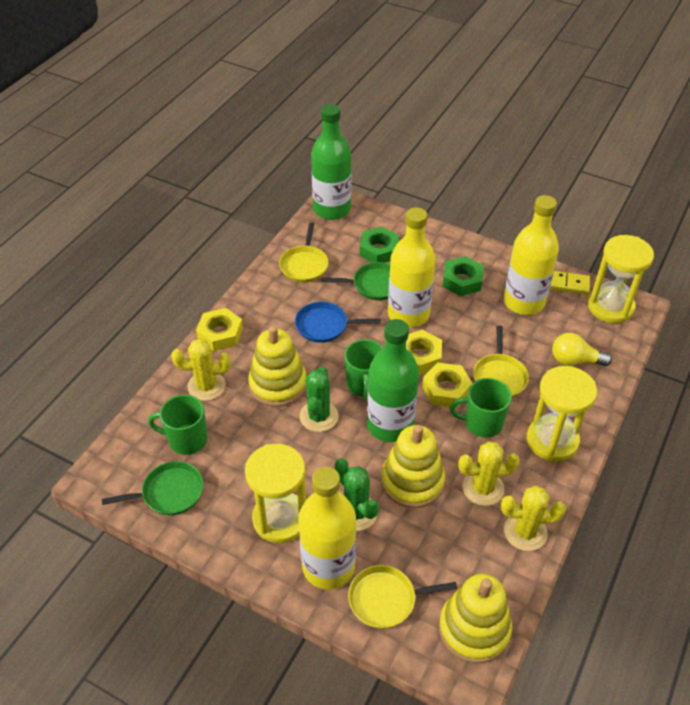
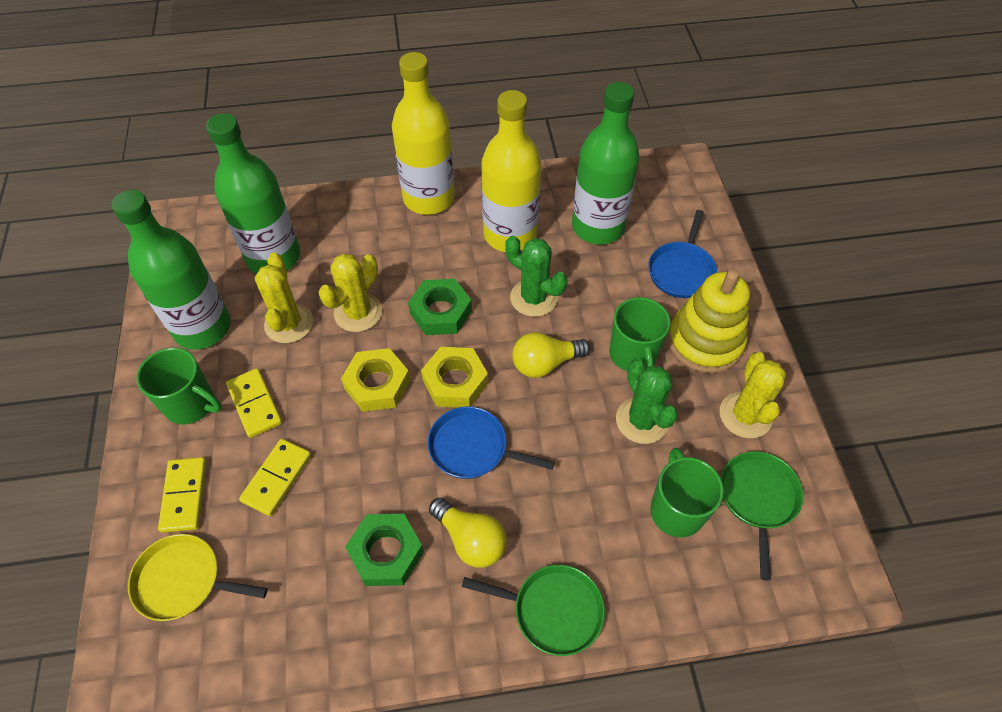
blue pan: [295,302,380,343] = 1 -> [428,406,554,479] [648,210,717,298] = 2
green bottle: [311,104,351,220] [367,319,419,442] = 2 -> [112,190,231,350] [206,113,300,273] [572,82,640,244] = 3
yellow bottle: [298,467,356,589] [388,207,436,328] [503,195,559,315] = 3 -> [392,52,455,215] [481,90,541,252] = 2
yellow domino: [550,271,590,295] = 1 -> [158,457,207,533] [226,368,282,438] [239,439,311,516] = 3
yellow hourglass: [245,444,306,543] [527,366,597,462] [588,235,654,323] = 3 -> none = 0
yellow light bulb: [552,333,612,366] = 1 -> [429,498,507,568] [512,332,590,378] = 2
yellow nut: [196,308,243,351] [406,330,442,375] [422,362,473,408] = 3 -> [341,348,410,412] [421,347,488,407] = 2
yellow pan: [279,223,328,282] [348,565,457,629] [473,326,529,397] = 3 -> [128,534,268,621] = 1
yellow stacking toy: [248,326,307,407] [381,425,445,508] [439,574,512,663] = 3 -> [668,270,750,373] = 1

